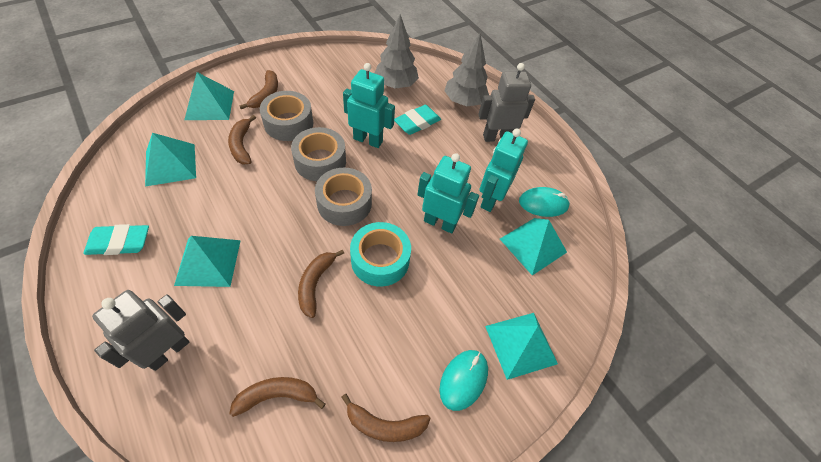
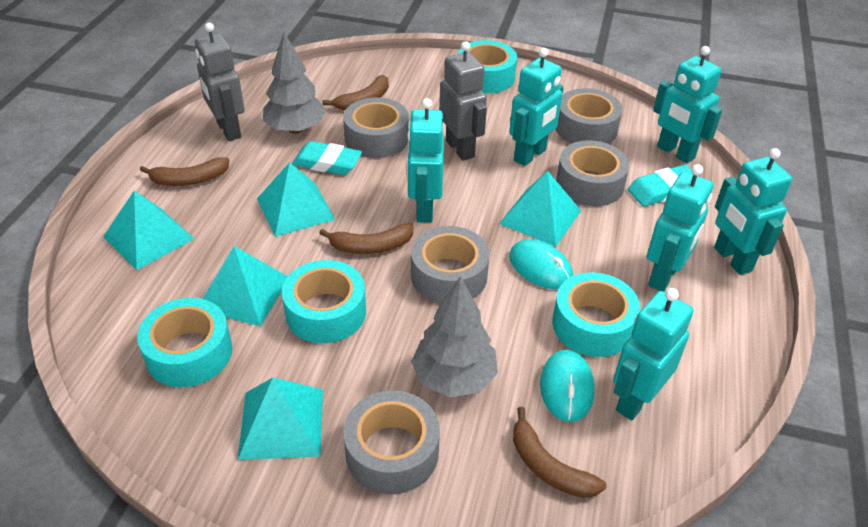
brown banana: [228,115,256,164] [229,377,325,417] [239,70,278,109] [298,250,344,318] [341,394,431,442] = 5 -> [140,157,229,186] [319,223,414,254] [322,75,389,110] [513,407,606,498] = 4
grey tape: [260,91,313,141] [291,127,346,181] [315,168,372,226] = 3 -> [343,98,409,158] [343,391,440,494] [411,226,490,303] [556,88,622,144] [556,140,630,206] = 5
turquoise robot: [343,63,395,148] [417,153,479,233] [479,128,528,212] = 3 -> [407,98,444,223] [509,48,564,166] [613,288,694,420] [647,164,714,291] [653,46,722,163] [714,148,793,275] = 6
turquoise tape: [350,222,411,287] = 1 -> [137,298,232,387] [282,260,366,343] [458,40,517,93] [552,272,640,357] = 4

